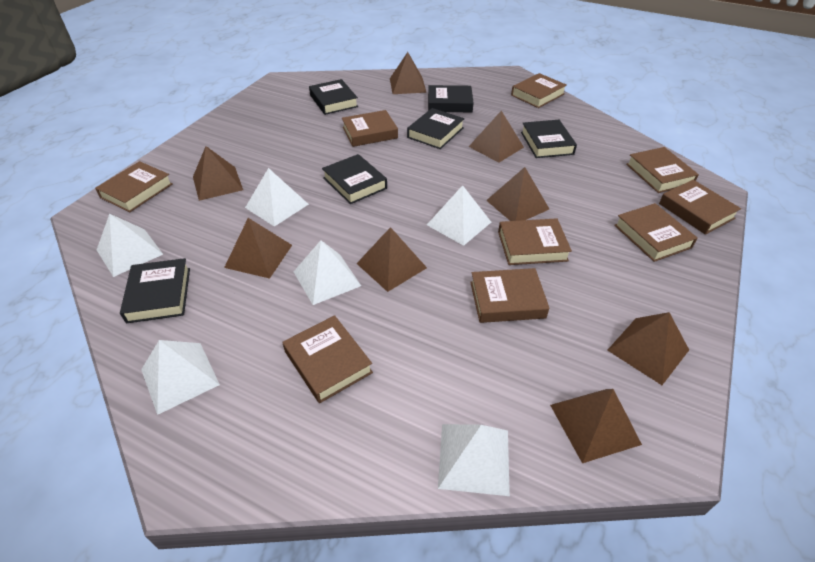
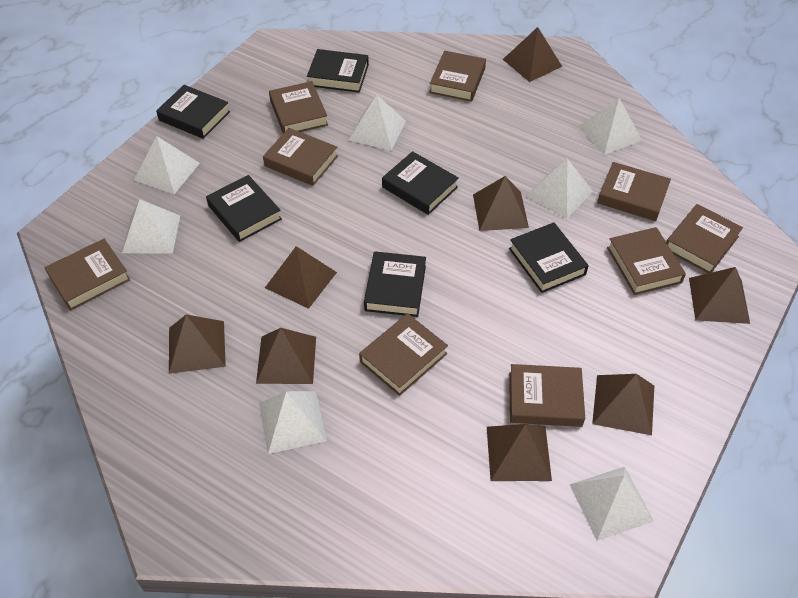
white pyramid: [97,214,163,277] [141,340,220,415] [245,168,309,227] [294,240,361,305] [427,185,491,246] [438,424,510,496] = 6 -> [122,199,180,253] [134,136,200,194] [259,391,327,454] [349,95,406,151] [527,159,593,219] [569,467,654,541] [578,98,642,155] = 7

